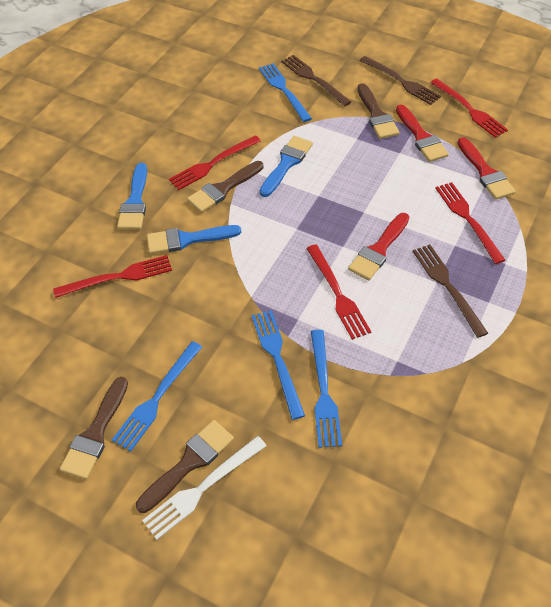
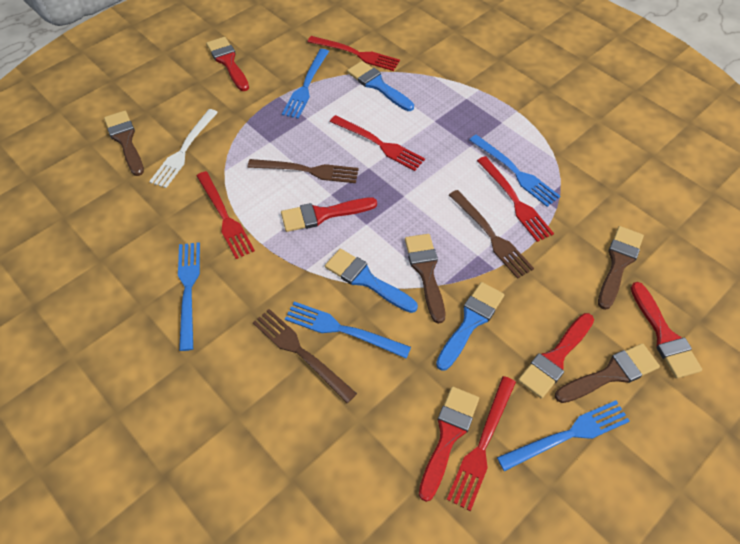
blue fork: [112,341,202,451] [252,310,305,420] [259,63,312,122] [311,330,342,448] = 4 -> [178,242,200,351] [282,49,329,119] [285,302,411,359] [469,135,560,207] [497,400,630,471] = 5
red brush: [348,213,409,280] [396,105,449,162] [458,137,516,200] = 3 -> [206,37,249,91] [281,198,377,232] [419,387,479,502] [518,313,594,399] [631,282,702,379] = 5

